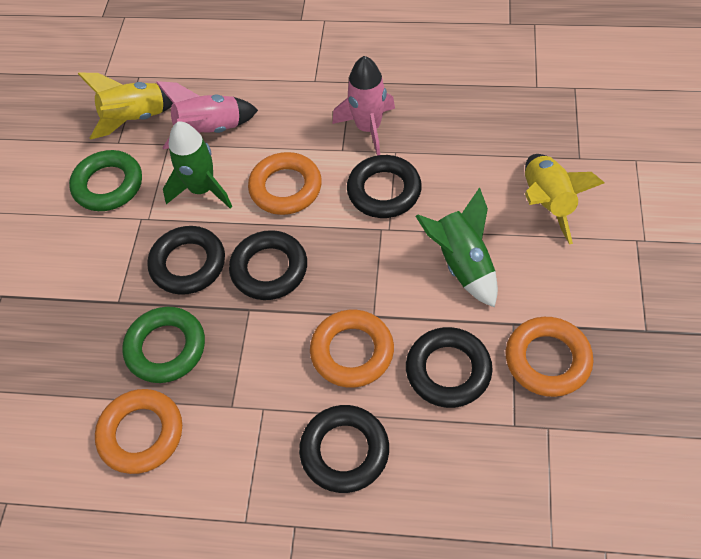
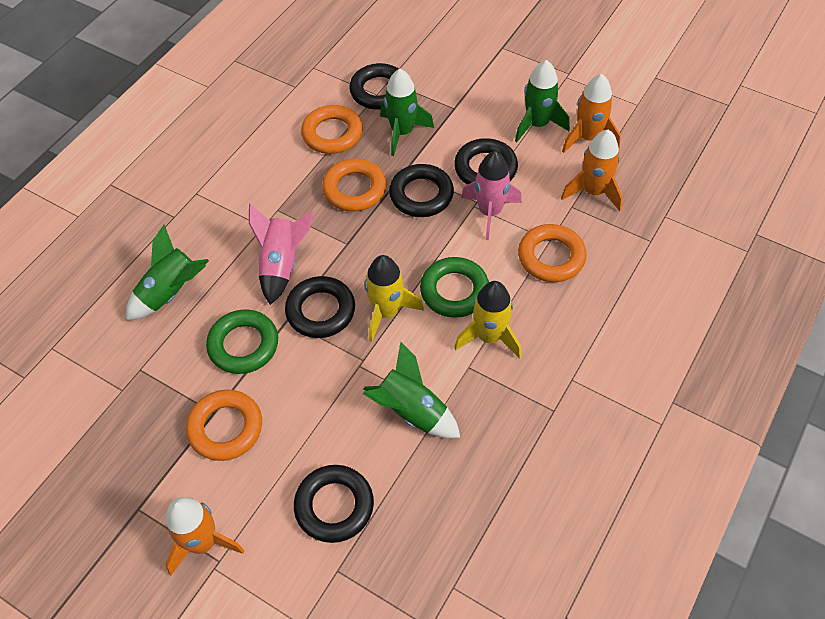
green rocket: [163,121,232,208] [415,187,498,307] = 2 -> [126,225,209,320] [363,342,460,438] [380,69,434,156] [515,60,570,142] = 4
orange rocket: none = 0 -> [165,497,245,575] [561,130,623,211] [562,74,621,153] = 3

